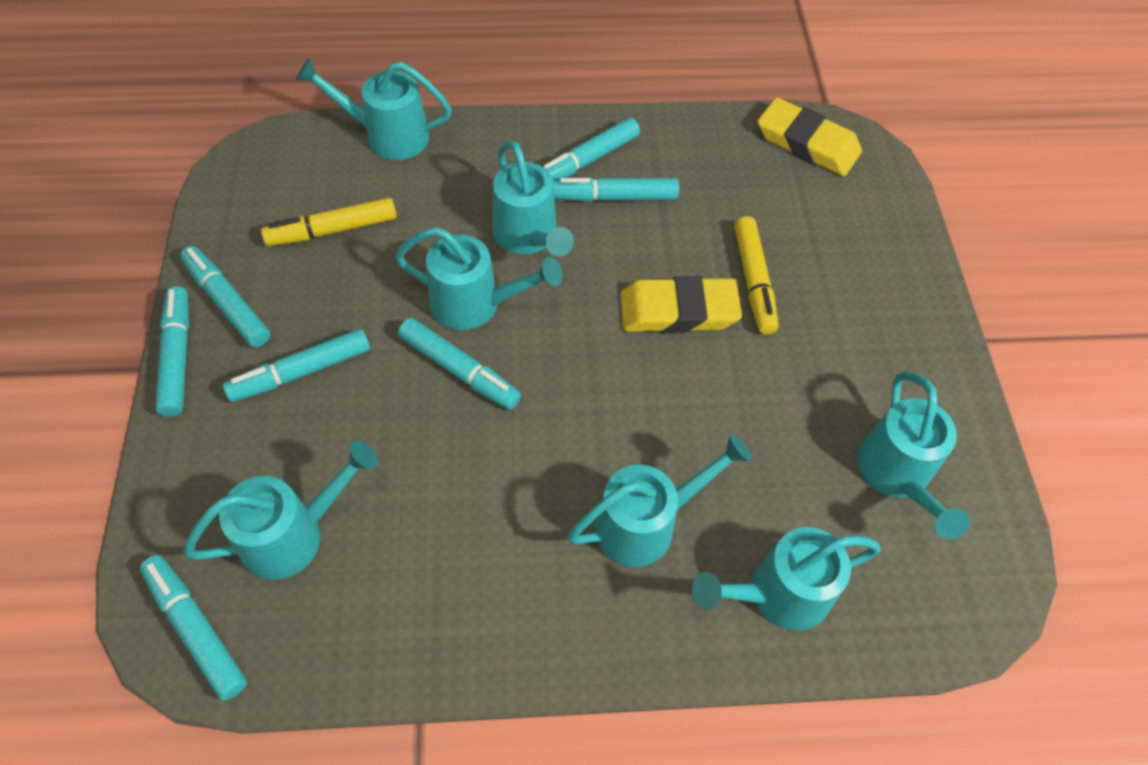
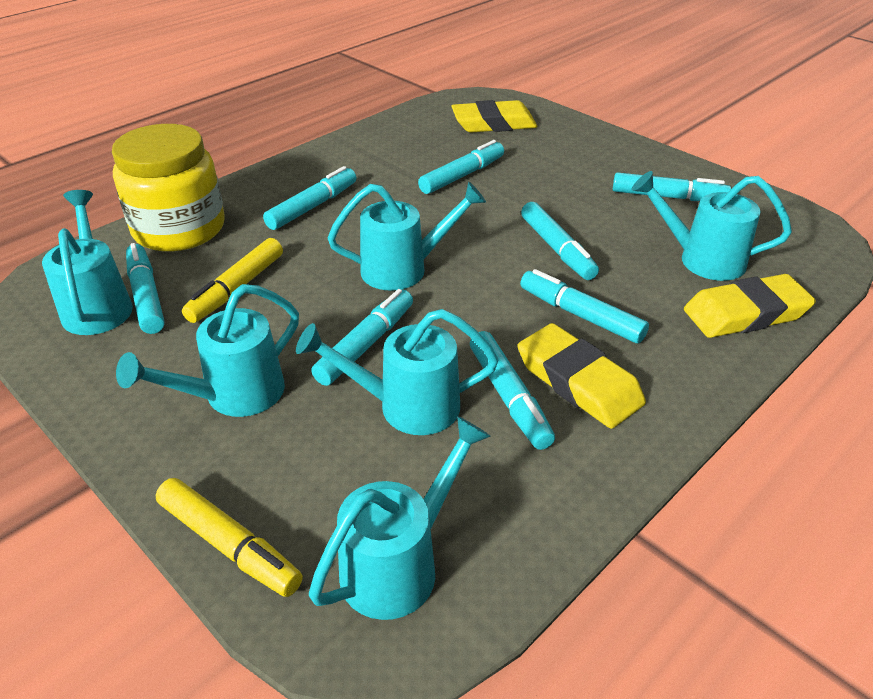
turquoise marker: [140,555,247,701] [155,286,189,417] [180,246,270,347] [223,329,370,402] [398,318,521,410] [543,118,640,181] [553,177,679,202] = 7 -> [126,243,165,334] [263,166,356,230] [311,289,413,386] [418,140,504,194] [470,331,555,450] [520,269,649,343] [521,202,599,280] [613,172,731,201] = 8
turquoise watering can: [183,441,378,580] [296,58,452,160] [395,227,562,330] [492,140,574,257] [567,434,752,567] [692,527,881,630] [857,371,970,540] = 7 -> [42,190,133,335] [116,284,299,417] [296,309,498,435] [309,416,491,620] [328,182,486,291] [632,171,792,281] = 6
yellow eraser: [620,276,742,333] [758,97,862,176] = 2 -> [451,100,537,133] [518,323,646,429] [684,274,816,338] = 3
yellow jar: none = 0 -> [112,124,224,252] = 1

